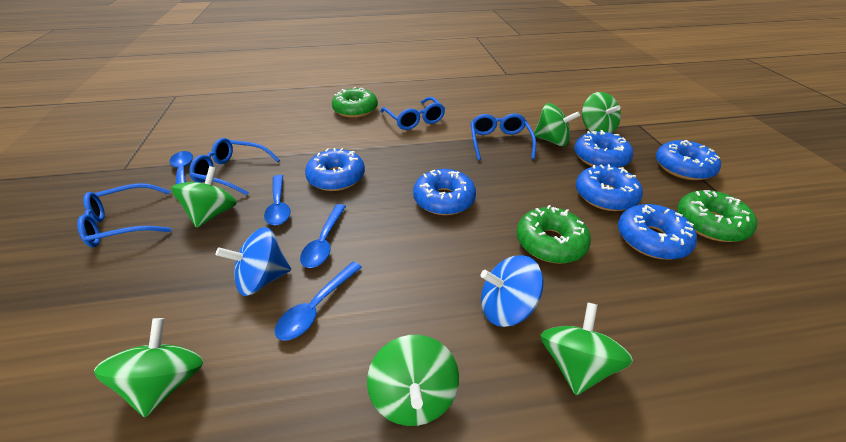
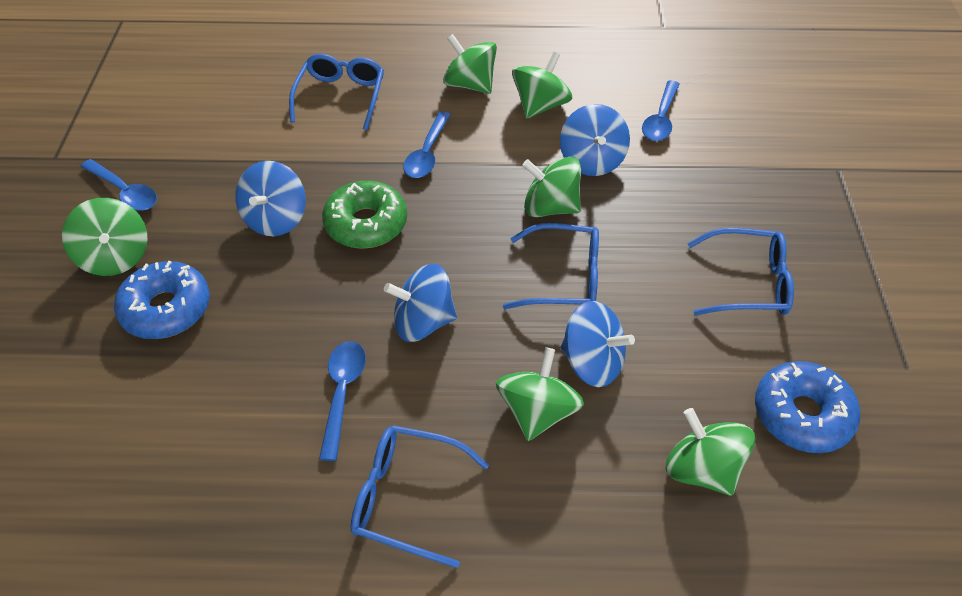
blue donut: [305,148,365,191] [413,169,476,215] [574,130,633,168] [576,164,643,211] [618,204,697,260] [656,140,721,180] = 6 -> [114,261,210,339] [755,361,860,453] = 2
blue spinning top: [216,227,291,296] [481,255,544,327] = 2 -> [235,161,306,236] [384,264,457,342] [560,104,630,176] [561,301,635,387] = 4
green donut: [332,87,378,118] [517,205,591,264] [677,190,757,242] = 3 -> [322,180,407,249] = 1

